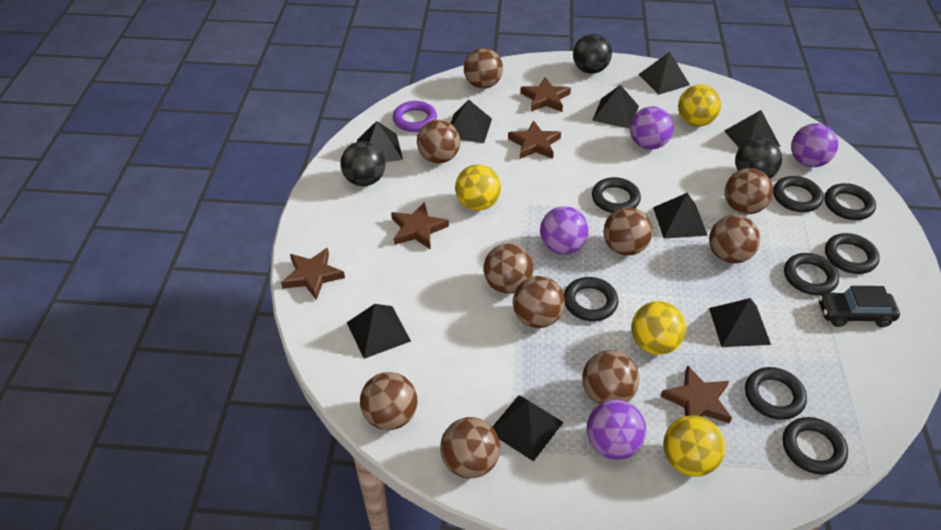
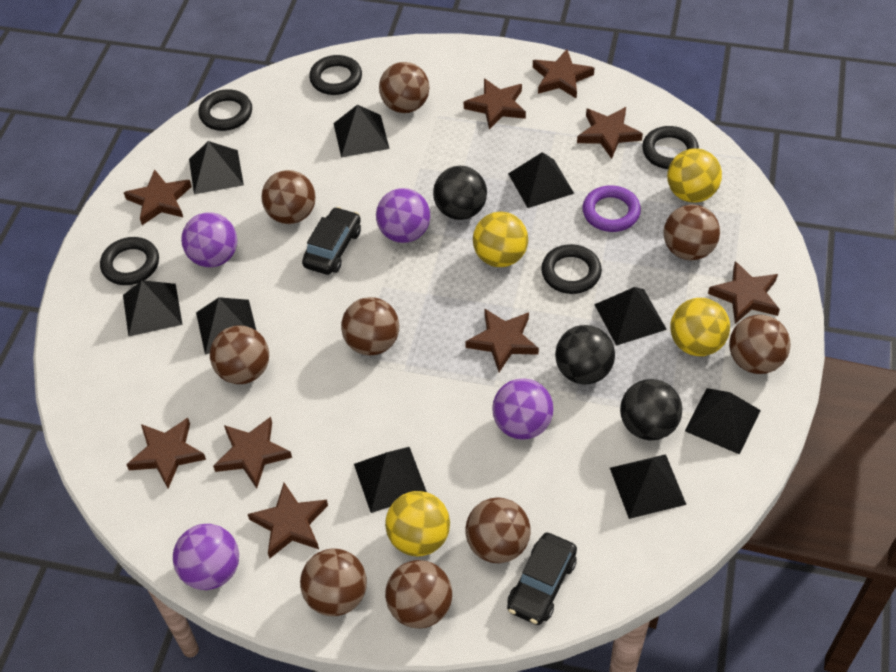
black car: [819,286,900,327] = 1 -> [302,207,361,275] [507,533,577,625] = 2
black ring: [564,277,618,321] [592,177,641,213] [745,367,807,420] [773,176,823,212] [783,417,848,475] [784,253,839,295] [825,183,876,220] [825,233,880,274] = 8 -> [100,237,159,285] [198,89,252,131] [309,55,362,95] [541,244,602,294] [642,126,699,169] = 5
brown ball: [360,372,418,430] [417,120,460,164] [440,417,500,479] [464,48,503,89] [483,244,534,294] [513,276,565,328] [582,350,639,404] [603,207,653,256] [709,215,760,264] [725,168,773,214] = 10 -> [210,326,269,384] [261,170,316,224] [300,548,367,616] [341,297,399,355] [379,62,429,113] [385,560,452,628] [465,497,531,563] [664,204,720,260] [729,315,791,374] = 9
brown star: [281,248,345,300] [391,202,449,250] [508,120,561,159] [520,77,571,112] [660,365,732,424] = 5 -> [124,169,192,225] [126,418,206,488] [213,417,292,488] [248,483,328,559] [464,78,526,130] [465,308,539,372] [533,50,595,99] [577,107,643,159] [708,261,780,324] = 9

